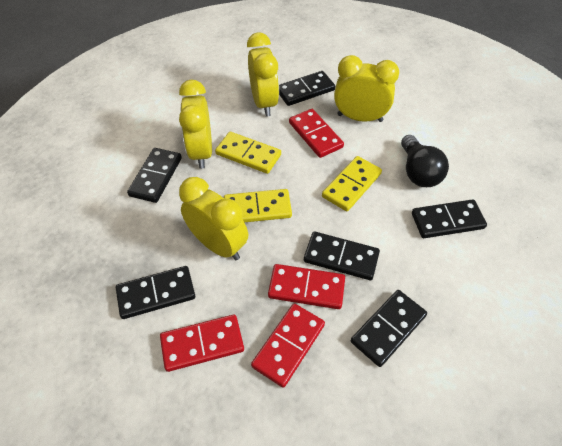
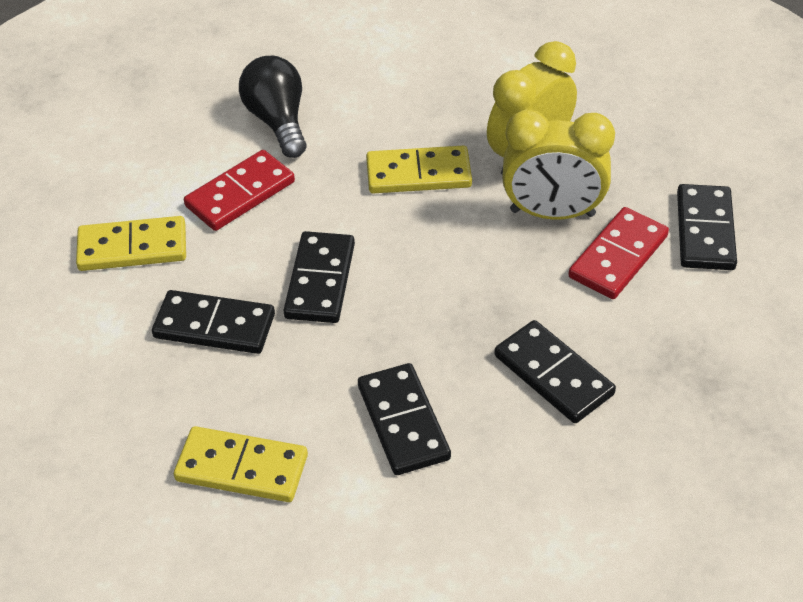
black domino: [116,266,195,319] [127,148,182,203] [279,71,335,106] [304,231,380,280] [351,290,427,367] [412,199,487,238] = 6 -> [152,290,275,354] [283,231,355,323] [358,363,451,475] [494,320,616,423] [677,184,737,270] = 5
red domino: [160,315,244,372] [251,303,325,388] [268,264,345,309] [289,109,344,158] = 4 -> [184,150,295,231] [568,207,669,299] = 2
yellow clock: [179,80,212,169] [179,177,248,260] [247,32,279,117] [334,55,399,122] = 4 -> [487,41,577,175] [502,109,615,220] = 2

